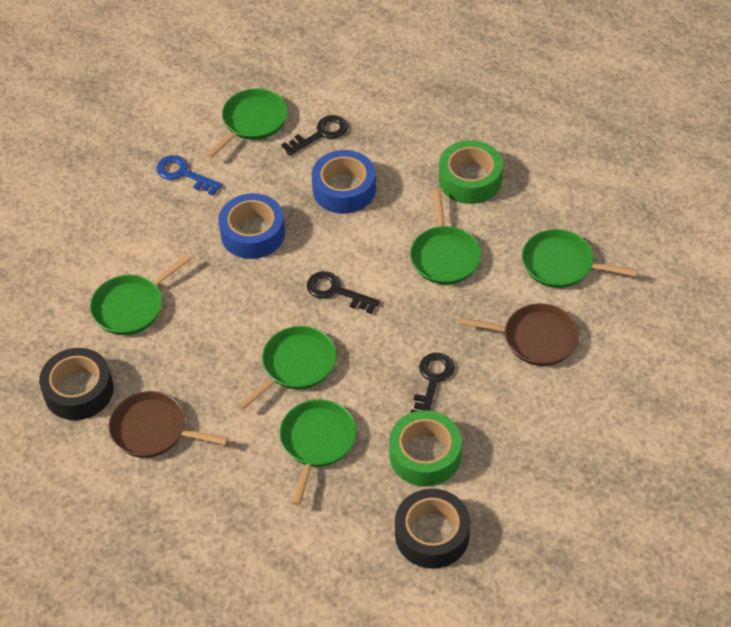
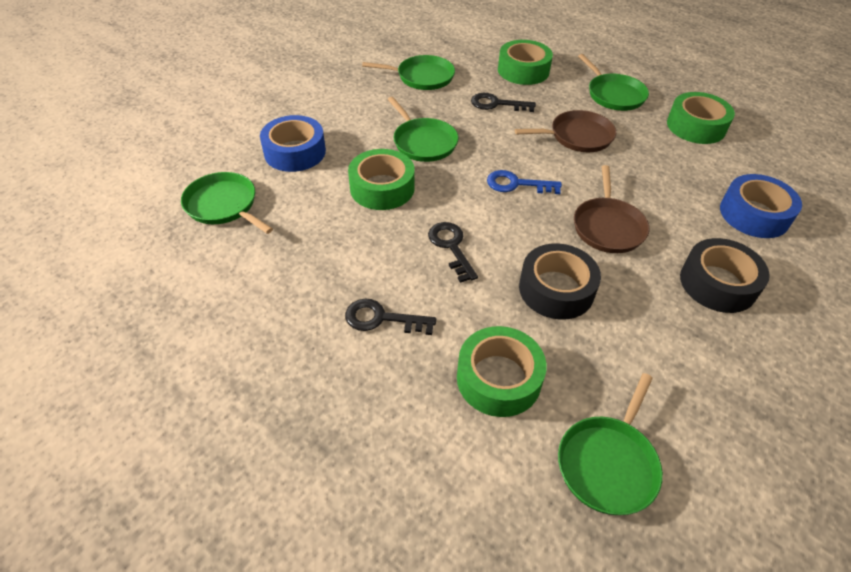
green pan: [90,254,191,335] [206,88,288,158] [238,326,336,410] [280,399,356,505] [410,190,481,285] [522,229,638,288] = 6 -> [181,172,273,234] [362,55,455,90] [387,97,458,162] [558,373,663,515] [578,54,649,111] = 5
green tape: [389,410,462,487] [439,140,503,204] = 2 -> [348,149,415,210] [457,326,546,417] [498,40,553,85] [667,92,735,144] = 4

